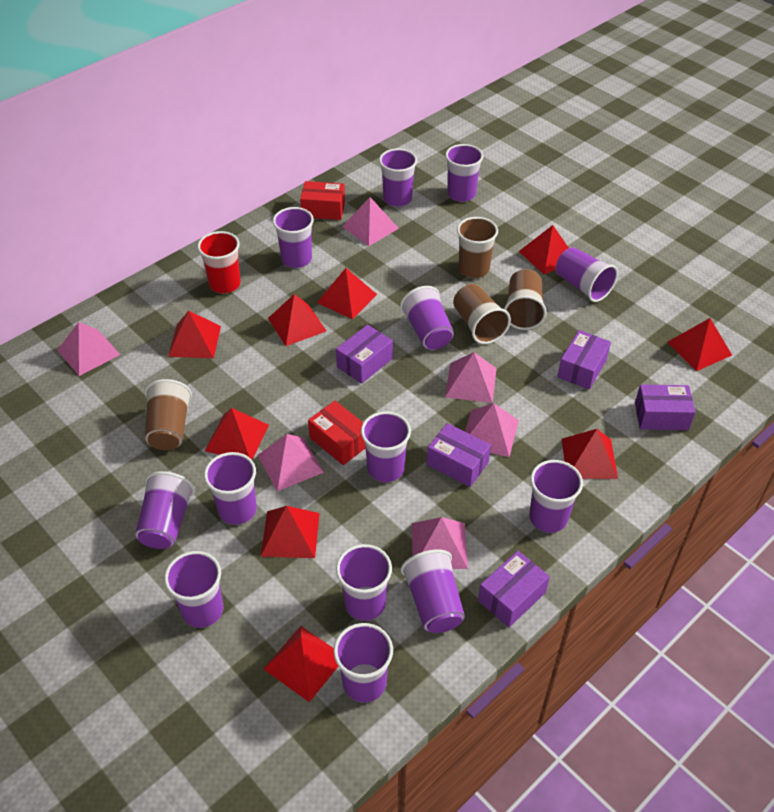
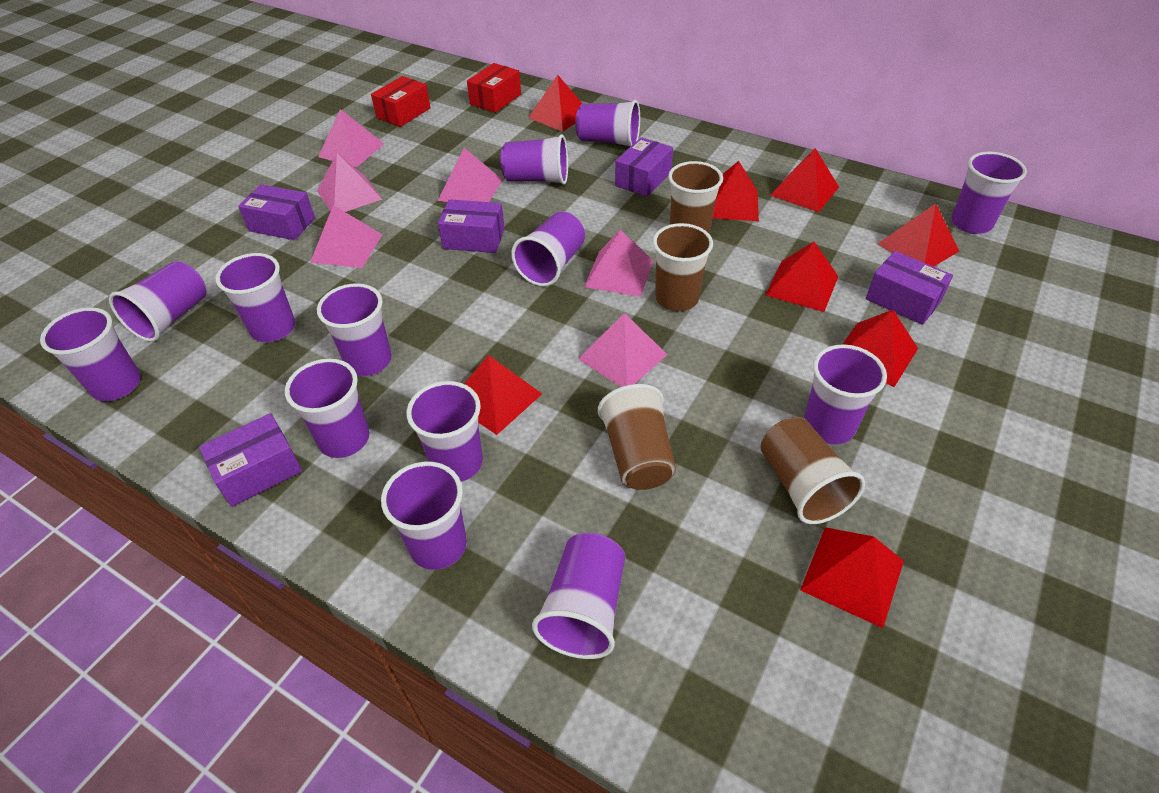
red cup: [197,231,241,293] = 1 -> none = 0
red pyramid: [168,310,221,358] [205,408,269,460] [261,506,320,558] [264,626,339,702] [268,294,326,346] [317,268,377,319] [519,225,569,275] [562,429,618,479] [667,318,732,371] = 9 -> [464,355,542,435] [528,75,583,132] [712,161,759,221] [766,242,838,312] [770,148,839,212] [800,527,904,628] [842,310,918,387] [878,204,959,267] = 8

